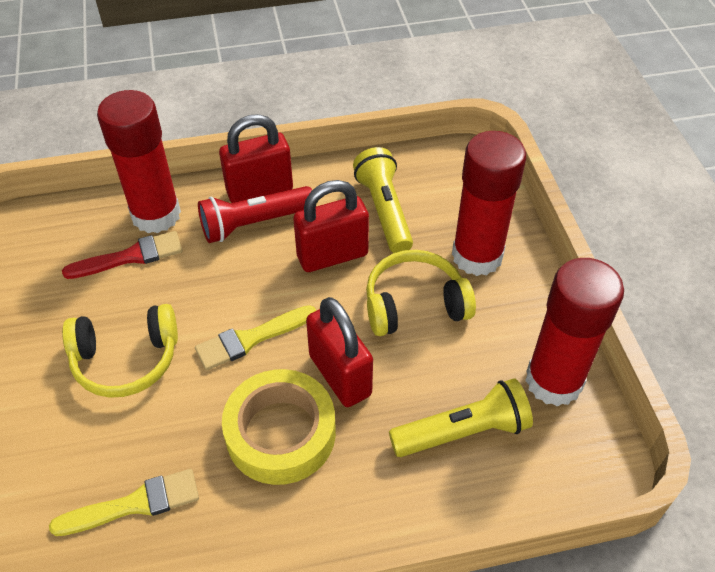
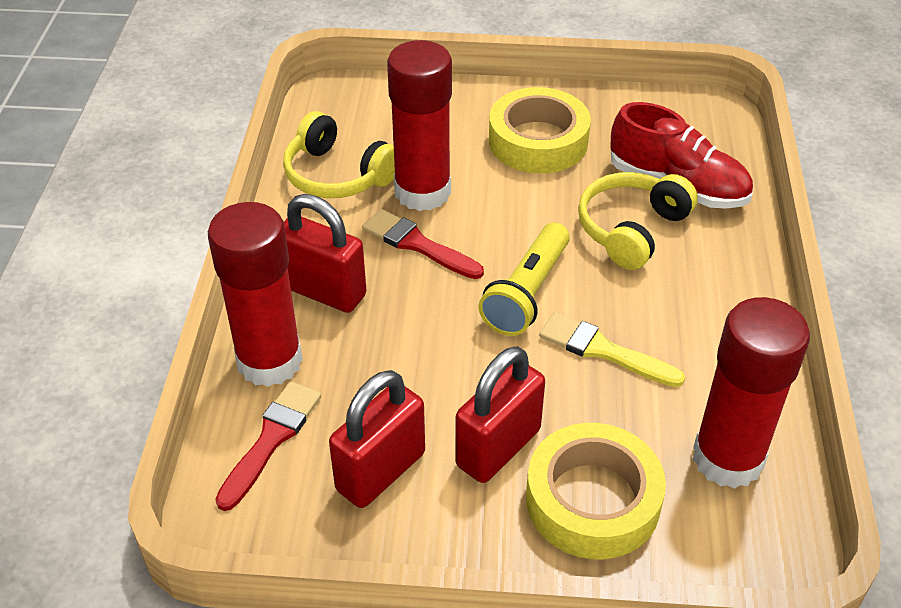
red brush: [62,231,183,279] = 1 -> [215,381,321,511] [362,209,484,279] = 2
red flashlight: [198,186,312,243] = 1 -> none = 0
red shoe: none = 0 -> [610,102,753,209] = 1
yellow brush: [49,469,199,536] [195,305,316,370] = 2 -> [539,312,685,387] = 1
yellow flashlight: [353,147,413,253] [389,378,533,457] = 2 -> [478,223,570,336] = 1
yellow tape: [222,369,336,485] = 1 -> [489,87,591,173] [526,423,666,559] = 2

